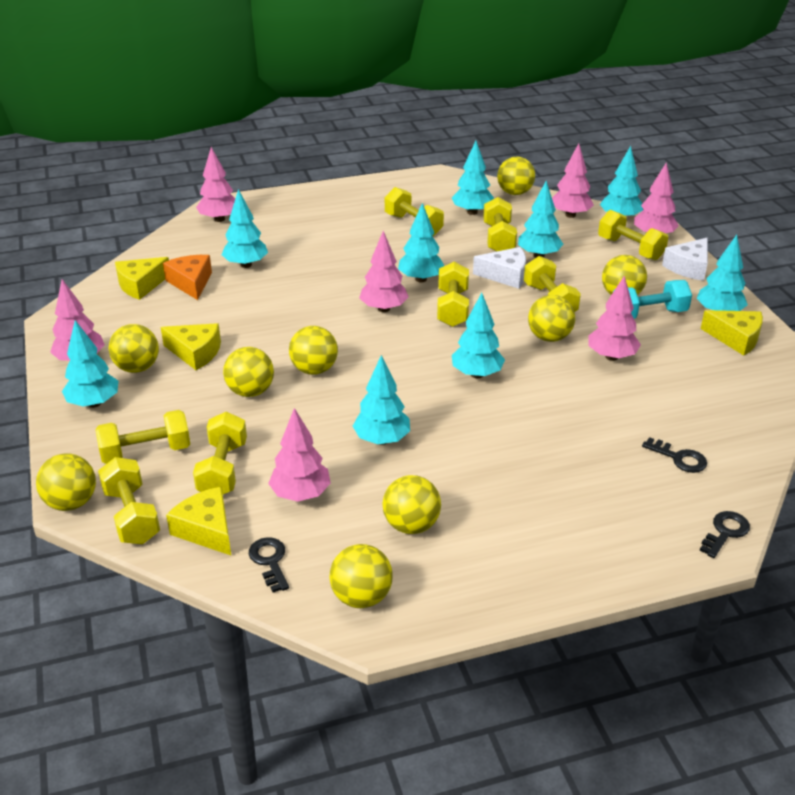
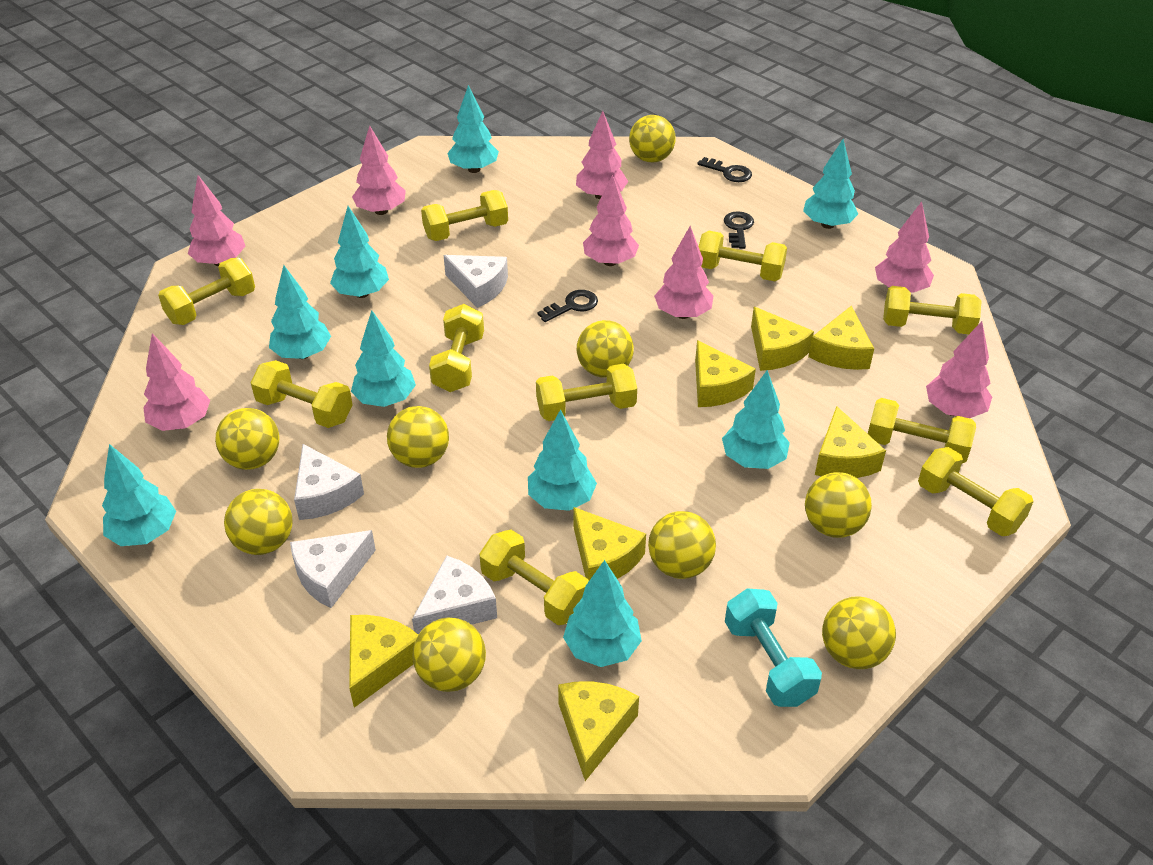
orange cheese: [163,255,212,300] = 1 -> none = 0
pink tree: [50,279,105,361] [196,147,235,222] [268,408,331,502] [359,231,409,312] [552,143,594,218] [588,276,641,361] [634,163,679,233] = 7 -> [143,333,210,431] [188,175,245,266] [352,125,406,215] [576,111,628,199] [583,174,639,266] [654,226,713,319] [875,202,934,293] [926,321,992,418] = 8
white cheese: [473,247,526,289] [662,238,708,281] = 2 -> [290,530,376,608] [294,444,364,520] [412,556,497,635] [444,255,508,308] = 4
yellow cheese: [115,257,169,300] [161,323,221,370] [166,487,231,555] [701,310,763,356] = 4 -> [349,615,418,708] [558,681,639,781] [573,507,646,580] [695,340,756,407] [751,307,814,371] [808,306,874,370] [815,406,886,478] = 7
yellow dumbbell: [96,410,190,464] [98,457,160,544] [193,412,247,494] [385,187,444,236] [437,262,469,327] [483,197,517,252] [524,256,581,312] [598,210,668,260] = 8 -> [158,258,255,325] [250,360,353,428] [421,190,508,241] [429,304,484,392] [479,530,589,625] [536,364,637,421] [699,231,787,281] [868,398,976,463] [883,286,982,334] [918,447,1034,536] = 10

